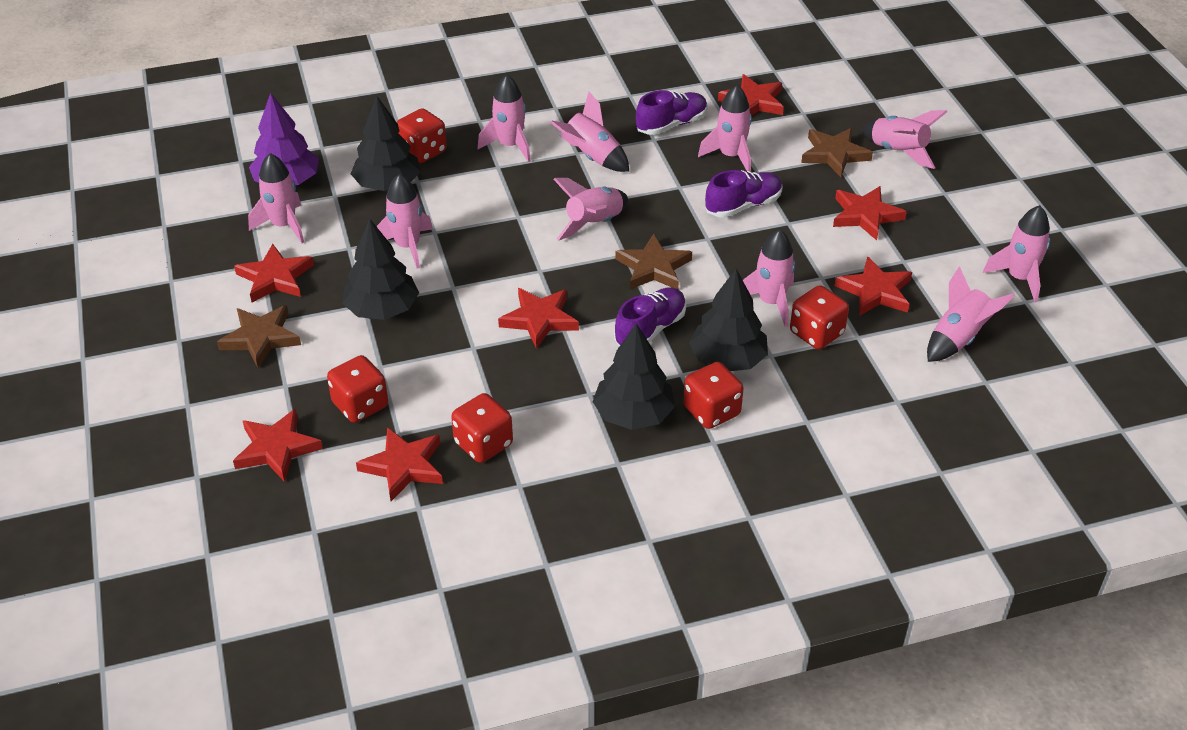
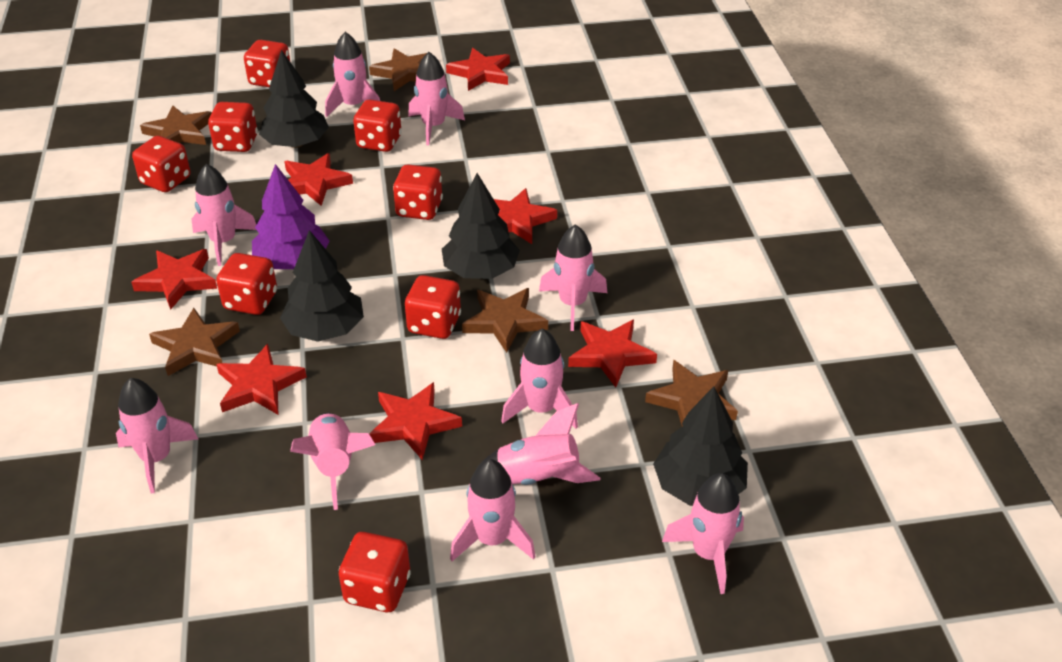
brown star: [217,305,301,368] [615,233,692,289] [801,128,873,177] = 3 -> [140,105,212,145] [149,308,240,376] [369,48,432,91] [462,288,548,353] [645,360,738,426] = 5
purple shoe: [614,287,686,346] [636,90,708,135] [705,170,783,218] = 3 -> none = 0
red dice: [327,355,388,423] [397,108,447,163] [451,393,513,463] [683,362,744,429] [790,285,849,349] = 5 -> [132,136,191,192] [208,102,258,152] [216,253,277,315] [244,40,290,87] [339,532,411,612] [353,99,402,152] [393,164,443,220] [405,275,461,339] = 8

